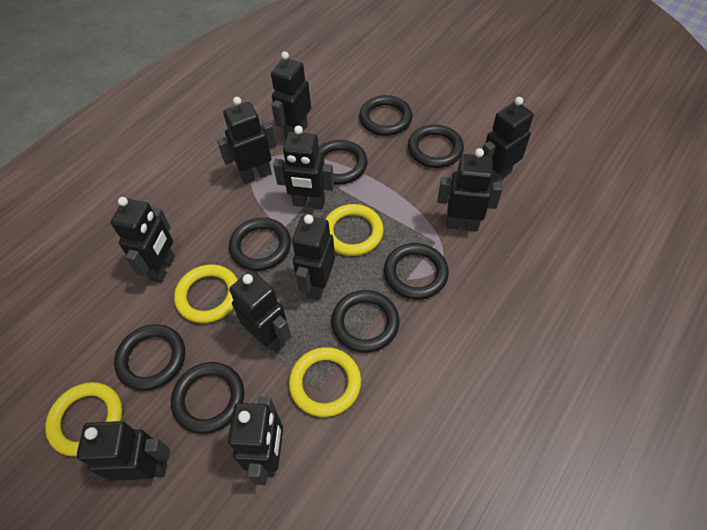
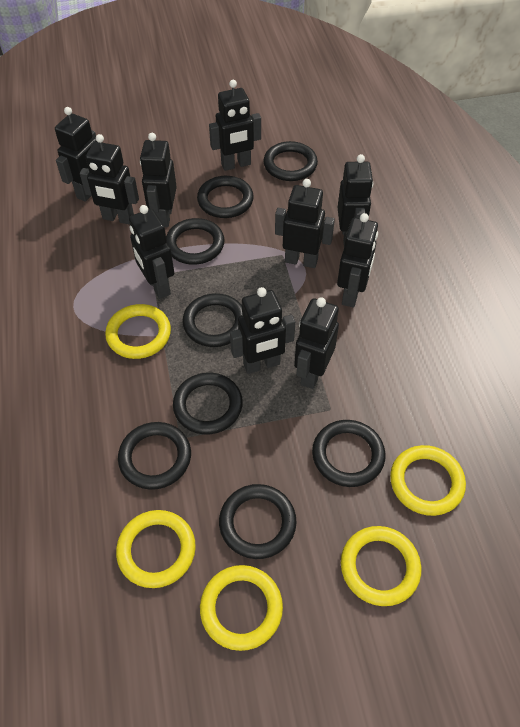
yellow ring: [45,382,122,457] [174,264,238,323] [289,347,361,417] [325,204,383,256] = 4 -> [105,304,171,359] [116,510,196,588] [200,565,283,651] [341,526,421,606] [390,445,466,516] = 5

